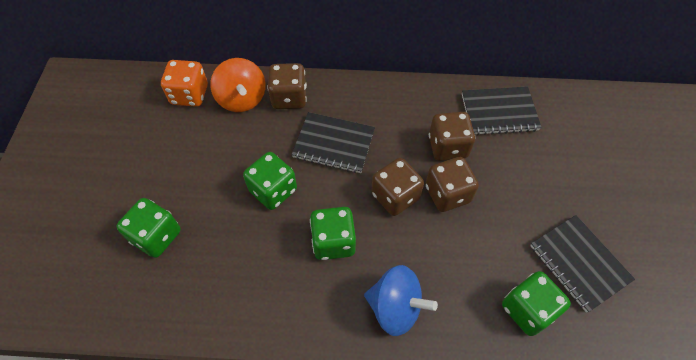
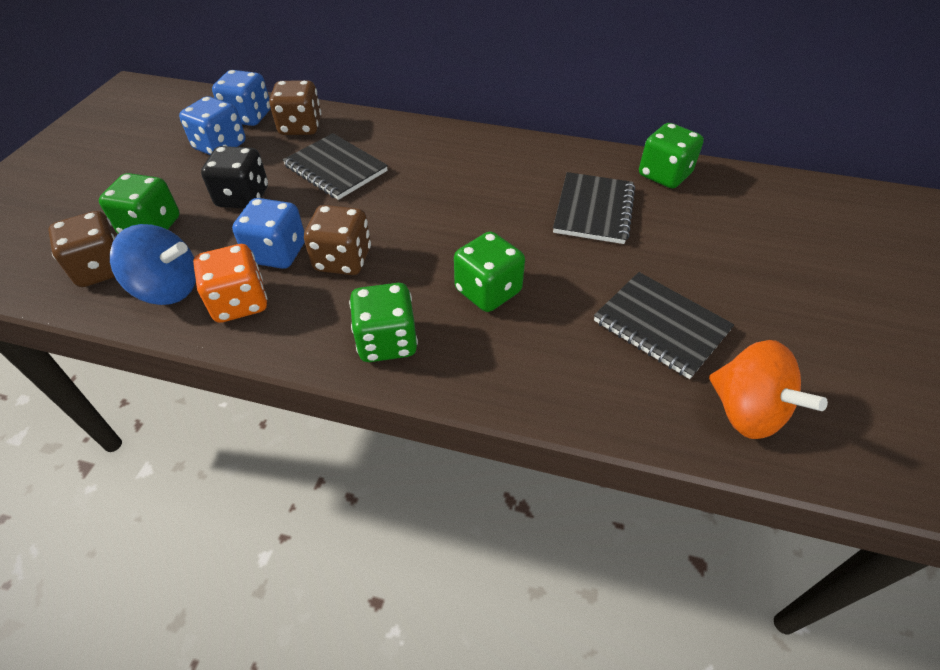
black dice: none = 0 -> [201,146,268,209] = 1
blue dice: none = 0 -> [179,96,246,155] [212,70,271,126] [232,198,305,269] = 3
brown dice: [267,63,307,109] [371,158,424,216] [425,157,479,212] [429,112,475,161] = 4 -> [48,211,117,287] [269,80,321,135] [304,205,371,275] = 3

